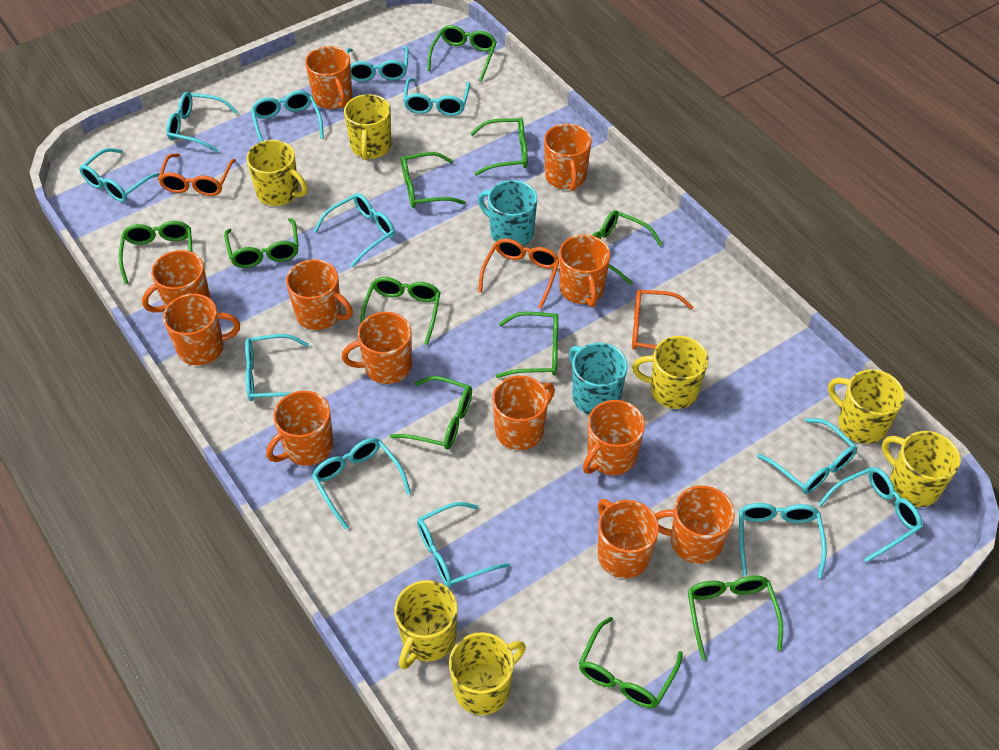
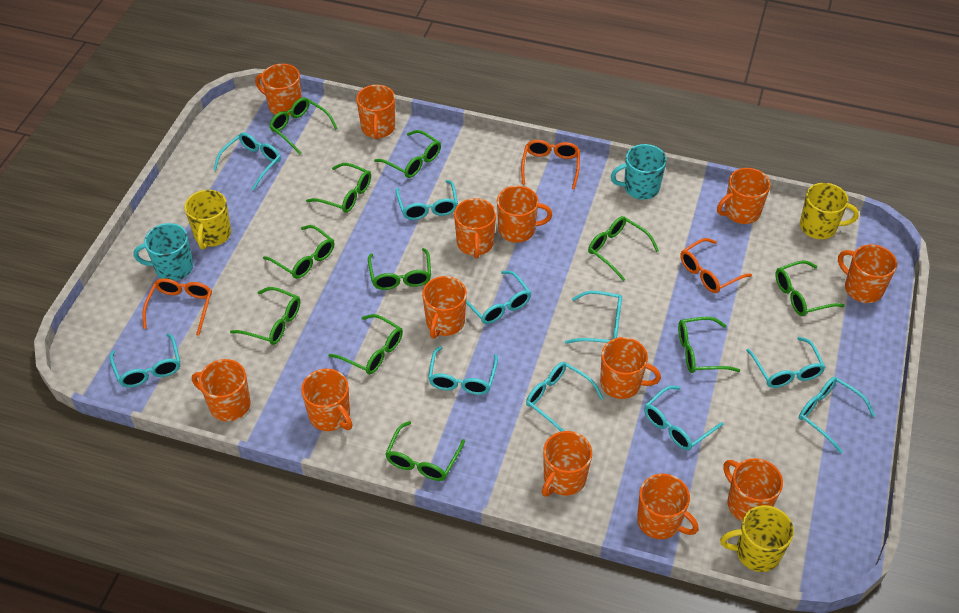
orange mug: [142,250,211,313] [163,294,240,365] [266,391,334,466] [286,259,353,330] [305,46,352,109] [342,312,412,384] [492,376,555,450] [544,124,592,191] [559,234,610,307] [583,400,645,475] [598,499,659,579] [655,486,735,564] = 12 -> [192,359,251,421] [255,64,302,116] [301,369,353,431] [356,85,395,140] [422,276,467,339] [454,198,496,259] [497,186,552,242] [542,431,592,497] [600,337,661,399] [637,474,699,539] [717,168,771,224] [723,458,783,521] [838,244,897,303] = 13
turquoise glasses: [79,148,164,202] [166,92,238,152] [245,334,309,401] [251,90,324,142] [312,438,411,530] [314,193,395,268] [346,46,409,82] [403,78,470,116] [417,502,510,587] [739,503,827,578] [757,418,857,494] [818,467,922,563] = 12 -> [110,333,180,388] [213,132,281,191] [396,180,458,220] [428,346,498,395] [466,271,531,324] [526,362,604,432] [565,291,622,344] [644,386,724,450] [746,337,825,388] [799,377,875,453] = 10
yellow mug: [246,140,307,206] [344,94,391,160] [394,580,458,670] [449,632,526,715] [632,336,708,409] [828,369,905,444] [882,431,961,507] = 7 -> [184,190,231,249] [720,505,794,572] [800,183,859,239] = 3

